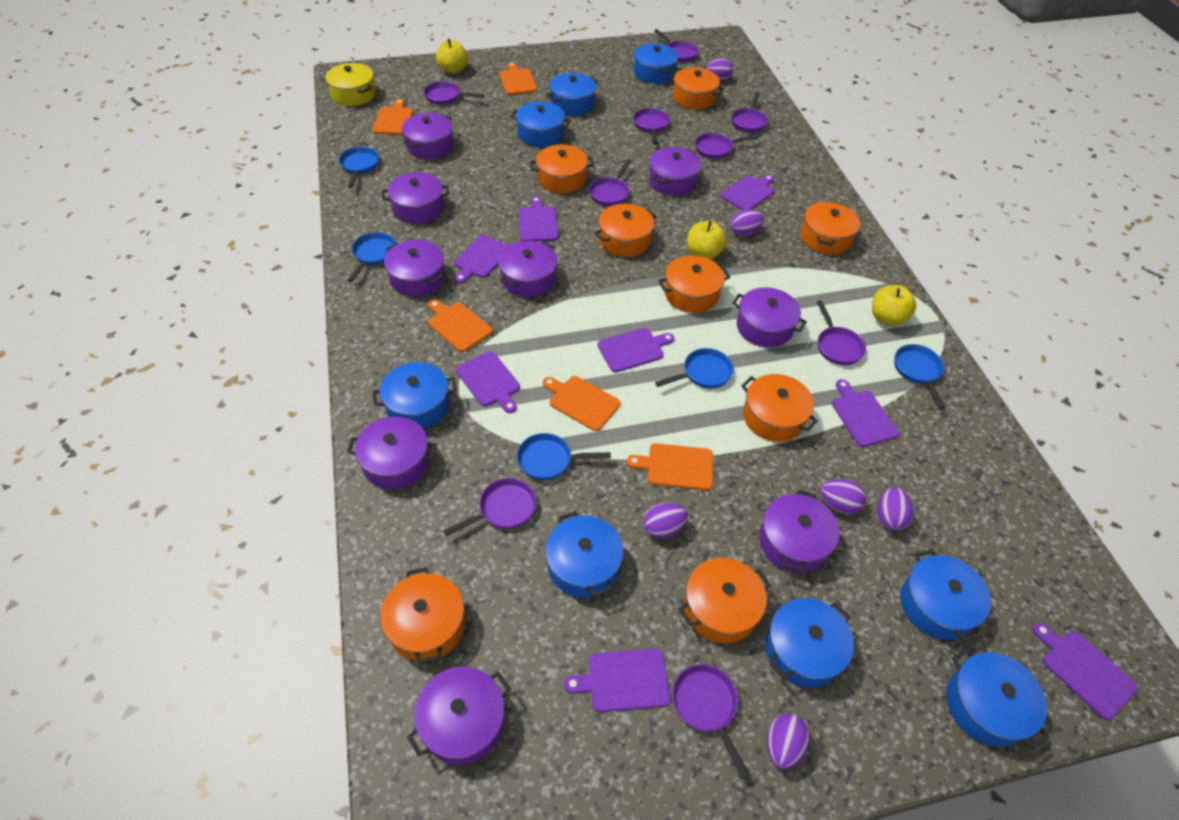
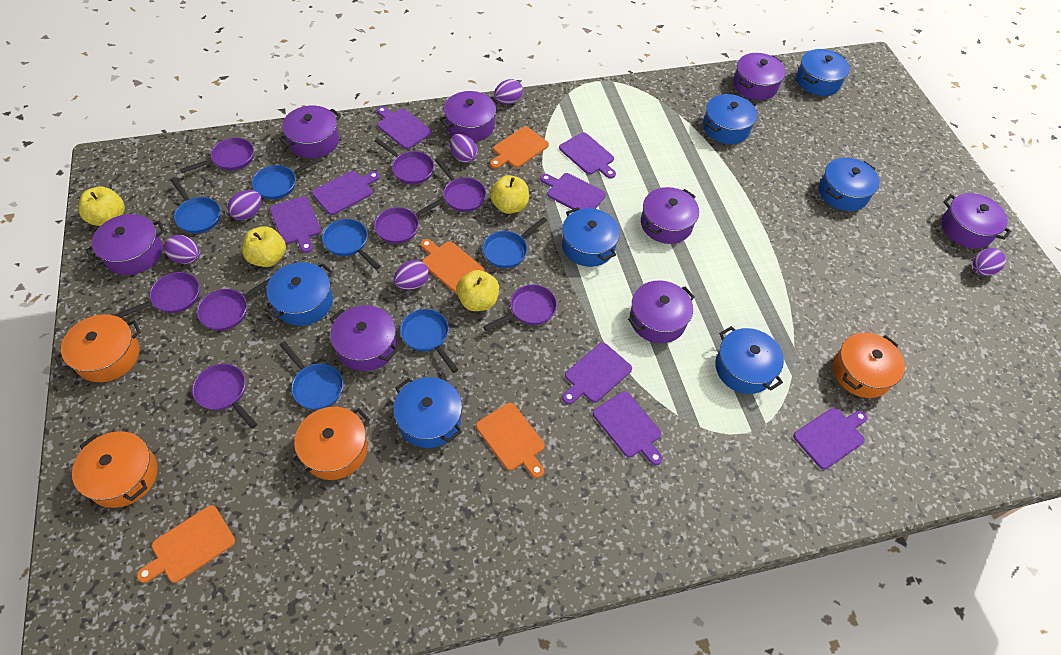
blue pan: [339,146,379,188] [347,232,396,282] [517,433,611,480] [655,348,734,388] [894,344,946,409] = 5 -> [170,177,221,234] [252,157,323,200] [280,341,343,410] [322,219,381,270] [400,309,458,373] [483,217,547,268] = 6
blue pot: [372,362,457,429] [510,102,571,147] [545,511,624,598] [547,73,598,116] [634,43,678,84] [765,598,854,688] [901,549,991,642] [946,647,1049,750] = 8 -> [264,262,333,326] [393,377,462,448] [562,207,620,267] [703,94,757,144] [715,326,784,394] [796,49,850,96] [819,158,880,211] = 7
orange cutting board: [372,99,413,135] [428,300,493,352] [499,62,537,95] [543,376,621,431] [627,443,713,490] = 5 -> [137,505,235,583] [421,239,484,293] [476,403,545,478] [490,127,549,169] = 4
orange pot: [380,567,465,664] [530,145,594,193] [594,204,657,257] [658,255,730,313] [669,67,724,110] [679,558,771,643] [741,374,818,442] [801,202,860,255] = 8 -> [54,314,141,382] [72,431,158,508] [291,407,370,480] [833,333,905,398] = 4
purple pan: [424,81,485,105] [443,478,536,536] [589,159,631,206] [633,108,670,144] [654,29,698,62] [672,664,749,779] [695,133,759,159] [731,92,768,133] [816,300,866,365] = 9 -> [114,272,200,318] [180,138,254,173] [192,364,257,429] [197,278,270,331] [374,138,434,184] [374,198,444,244] [435,158,486,212] [483,285,557,331] = 8
purple pot: [347,416,437,489] [382,172,449,224] [384,240,445,297] [402,113,453,159] [407,666,511,765] [498,241,557,297] [649,147,701,196] [732,287,807,348] [759,489,839,573] = 9 -> [86,214,165,275] [279,105,341,158] [330,305,398,371] [440,91,500,142] [628,280,695,343] [641,187,699,244] [733,53,786,100] [942,193,1011,248] = 8
yellow apple: [436,39,468,74] [687,221,727,259] [872,285,916,326] = 3 -> [79,186,125,226] [242,226,286,267] [456,270,499,311] [490,175,529,214] = 4
yellow pot: [325,63,376,106] = 1 -> none = 0

